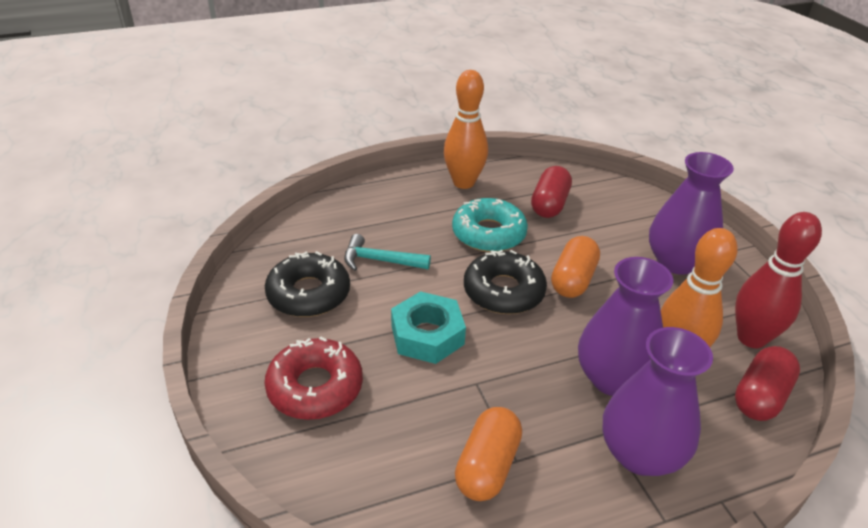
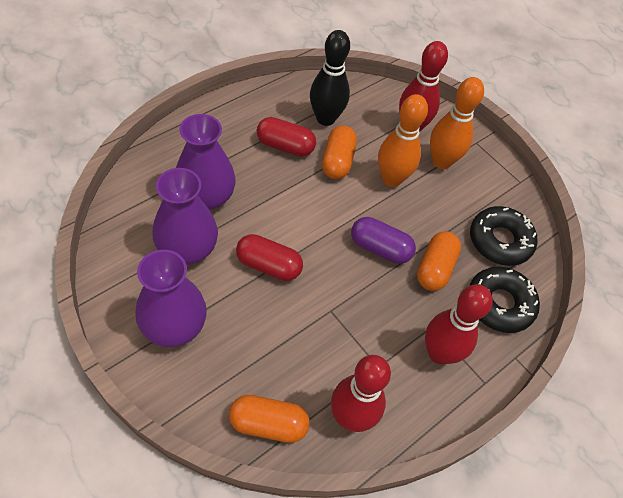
black bowling pin: none = 0 -> [310,30,350,126] = 1
orange capsule: [455,407,522,501] [551,236,600,298] = 2 -> [229,395,310,443] [322,126,357,179] [417,231,461,291] = 3
purple capsule: none = 0 -> [351,217,416,264] = 1
red bowling pin: [735,212,822,348] = 1 -> [331,355,391,432] [399,41,448,132] [425,284,493,364] = 3
red donut: [264,337,363,420] = 1 -> none = 0
turquoise donut: [452,198,528,252] = 1 -> none = 0
turquoise hammer: [344,234,431,271] = 1 -> none = 0
turquoise nut: [391,291,466,364] = 1 -> none = 0

